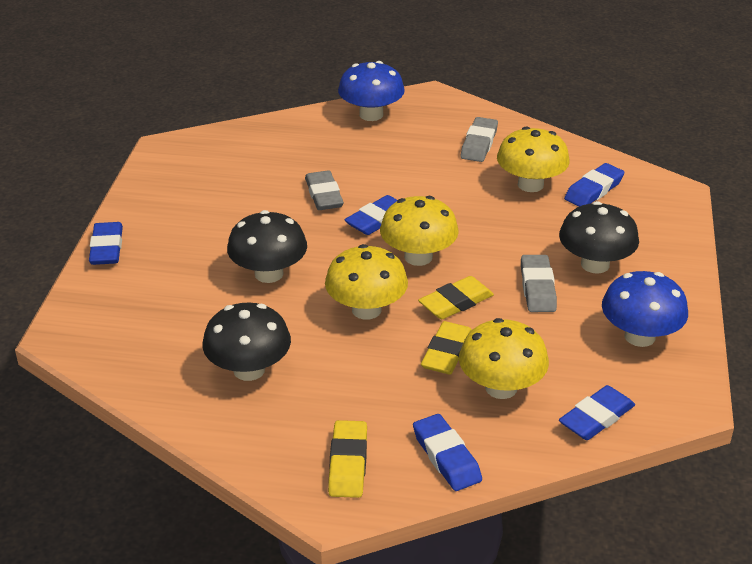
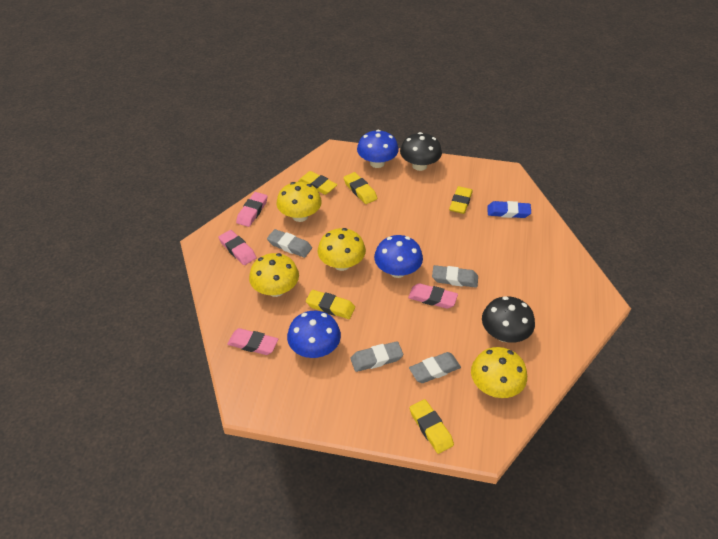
black mushroom: [203,303,291,381] [227,210,307,283] [559,201,639,274] = 3 -> [400,132,442,171] [482,296,535,343] = 2
blue eraser: [89,222,123,265] [344,195,398,235] [413,414,482,491] [559,385,635,440] [564,163,624,207] = 5 -> [487,201,531,218] = 1
blue mushroom: [338,61,405,121] [602,271,688,347] = 2 -> [287,311,341,358] [357,130,399,168] [374,235,423,278] = 3
grey eraser: [305,170,344,210] [461,117,498,162] [521,255,557,312] = 3 -> [267,229,312,258] [350,341,403,372] [409,352,461,383] [432,265,478,288] = 4
pink eraser: none = 0 -> [218,230,257,265] [227,328,278,355] [236,192,268,227] [408,283,458,309] = 4
yellow eraser: [328,420,367,498] [418,276,494,319] [421,321,472,374] = 3 -> [298,171,337,195] [306,290,355,319] [343,172,377,204] [410,399,454,454] [449,186,473,214] = 5

